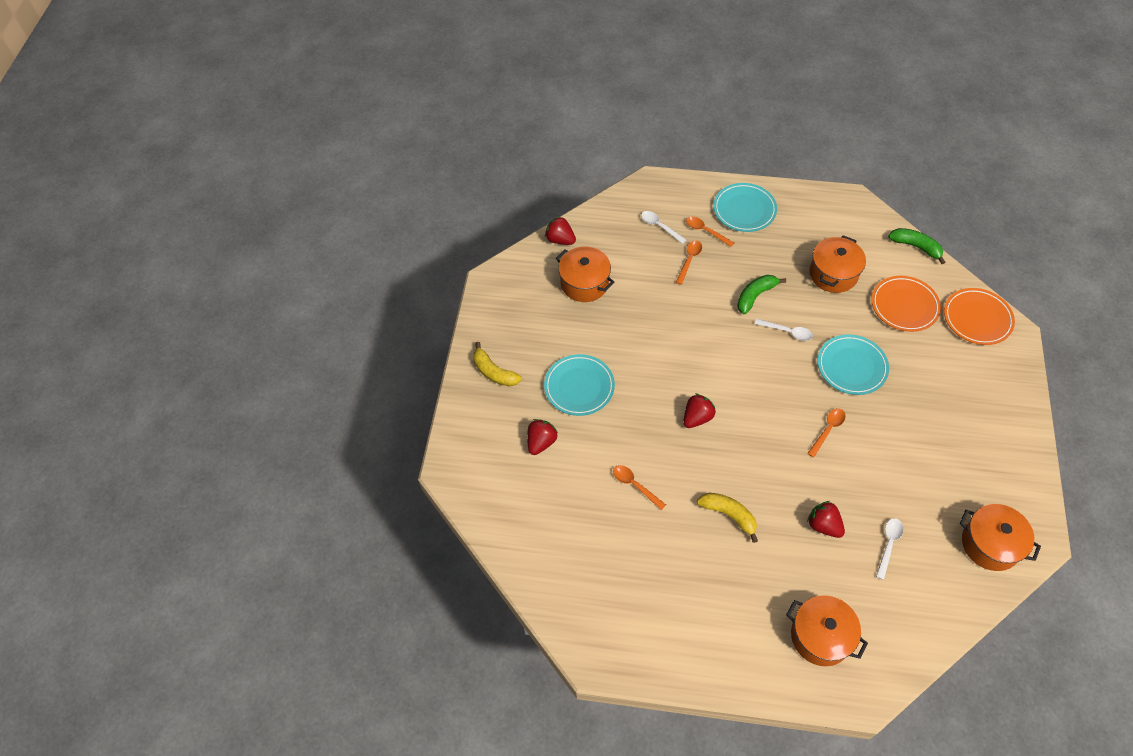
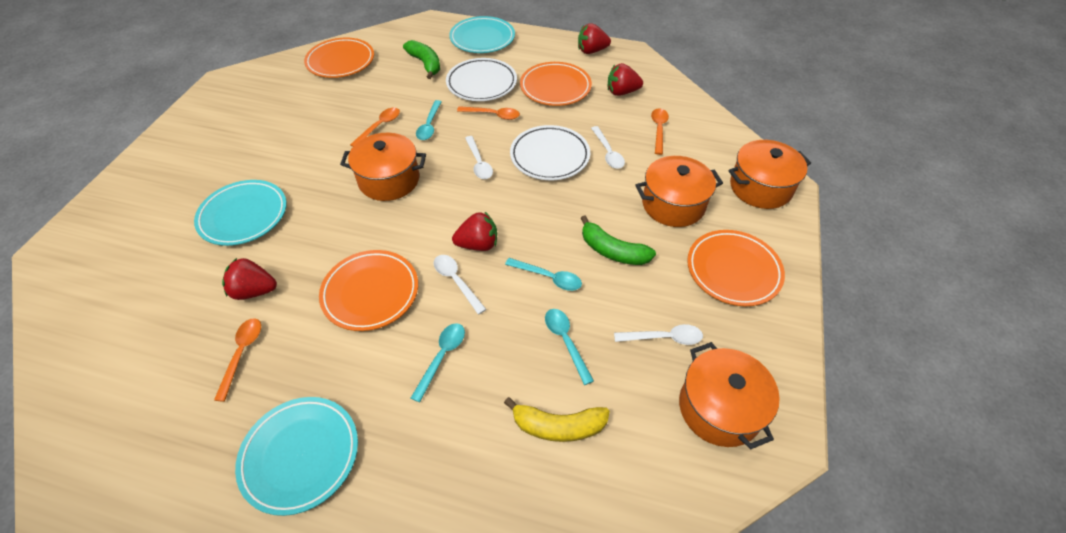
orange plate: [871,276,941,332] [944,288,1015,345] = 2 -> [304,38,374,78] [319,250,418,331] [520,62,592,106] [687,230,785,306] = 4
turquoise spoon: none = 0 -> [411,323,465,402] [416,100,442,140] [505,258,582,291] [545,309,594,385] = 4
white plate: none = 0 -> [446,58,517,101] [510,125,590,180] = 2
white spoon: [641,211,686,244] [755,319,813,341] [876,518,903,580] = 3 -> [434,255,486,314] [465,136,493,179] [591,126,625,169] [614,324,703,345] = 4
yellow banana: [473,342,522,387] [697,493,758,543] = 2 -> [504,397,610,442] = 1

